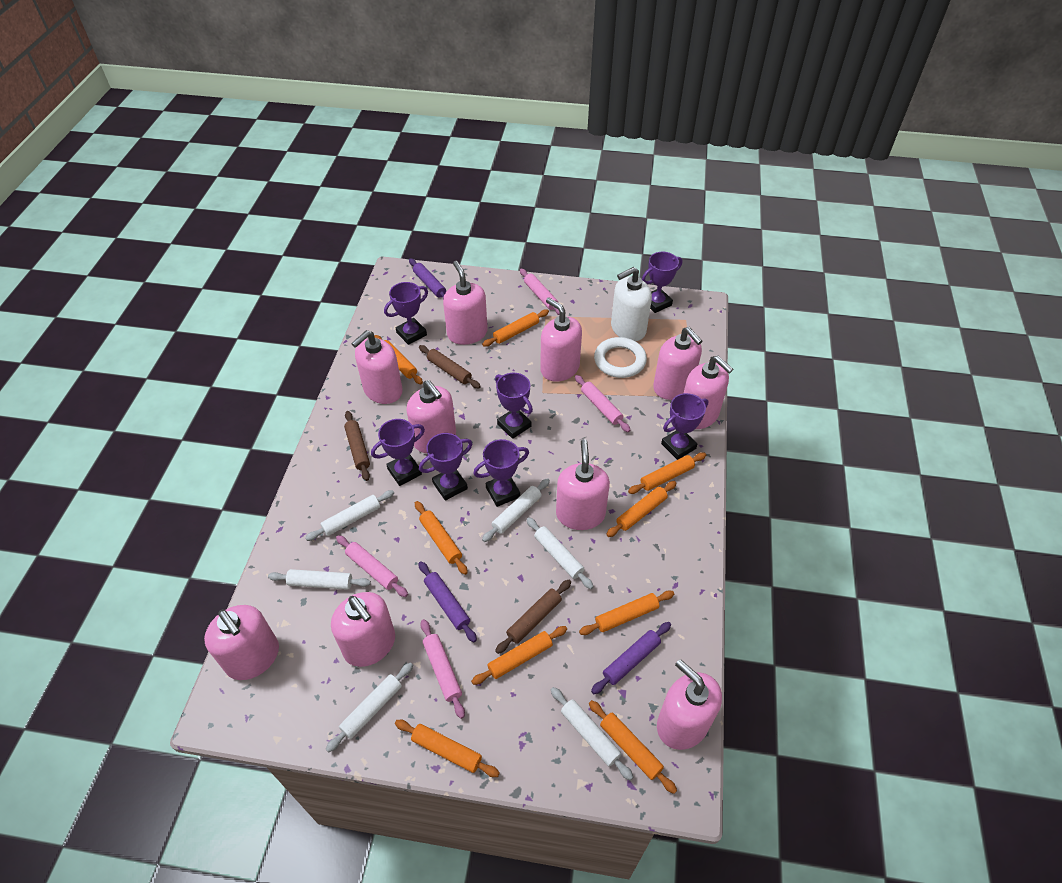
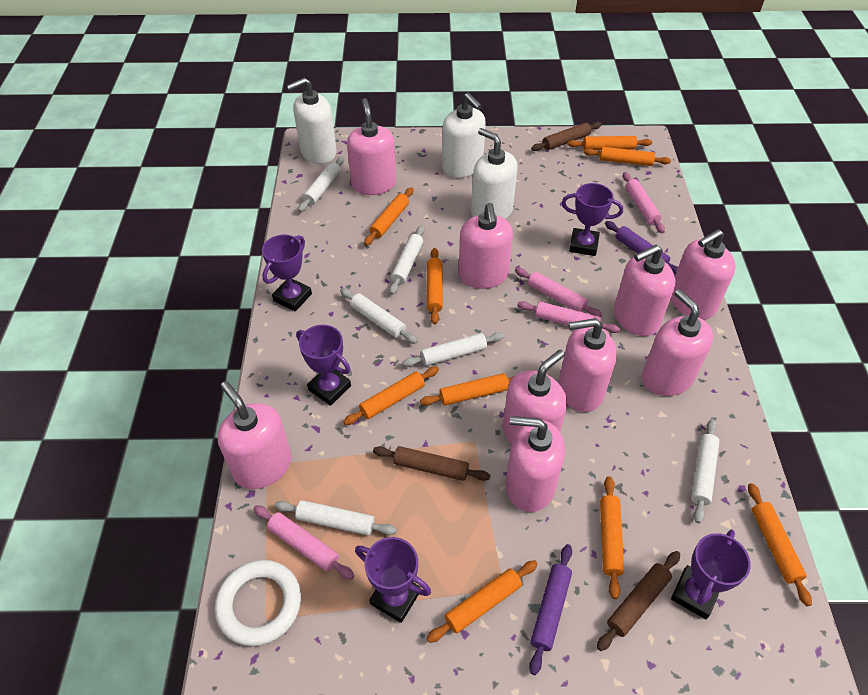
pink soap dispenser: [204,605,279,680] [331,592,395,667] [351,330,403,404] [406,380,456,453] [443,261,488,345] [540,298,582,382] [556,439,610,530] [653,327,702,400] [657,659,722,750] [684,356,733,429] = 10 -> [217,381,292,489] [347,98,396,195] [459,203,513,289] [503,350,567,444] [505,416,565,512] [559,318,617,412] [614,245,675,336] [642,289,713,396] [671,229,736,320] = 9
purple rolling pin: [409,258,446,299] [418,561,477,642] [591,622,671,694] = 3 -> [529,544,572,675] [605,221,678,275] = 2
purple trophy: [371,419,425,486] [384,282,428,345] [419,433,472,501] [473,439,529,507] [495,373,533,439] [642,252,682,313] [661,393,708,460] = 7 -> [262,235,312,311] [296,325,351,406] [355,537,431,623] [562,183,623,256] [671,530,751,619] = 5
white soap dispenser: [611,267,652,341] = 1 -> [286,78,337,164] [442,92,486,178] [471,128,518,219] = 3

